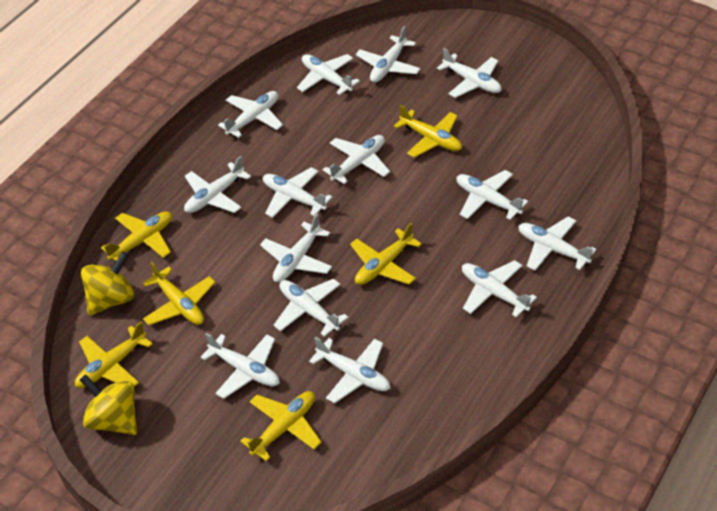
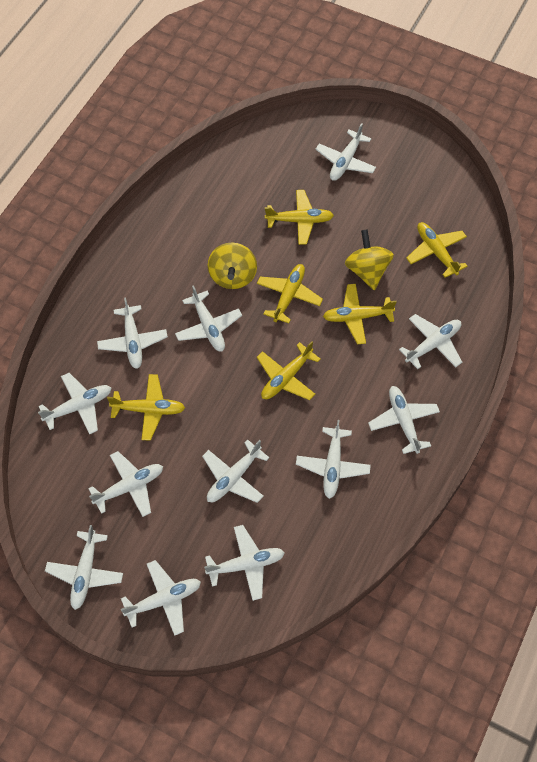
white plane: [184,156,251,213] [201,333,279,399] [218,91,283,138] [260,214,332,283] [263,167,332,218] [274,279,348,337] [297,54,360,95] [309,337,390,403] [323,135,390,184] [356,26,421,82] [437,48,502,98] [457,170,528,220] [462,260,537,317] [519,217,596,271] = 14 -> [38,373,112,435] [45,525,123,610] [88,451,163,517] [97,298,168,369] [121,560,201,636] [175,285,242,351] [202,439,270,503] [204,525,285,601] [296,420,371,499] [315,123,376,181] [368,386,440,454] [399,314,462,369] = 12

